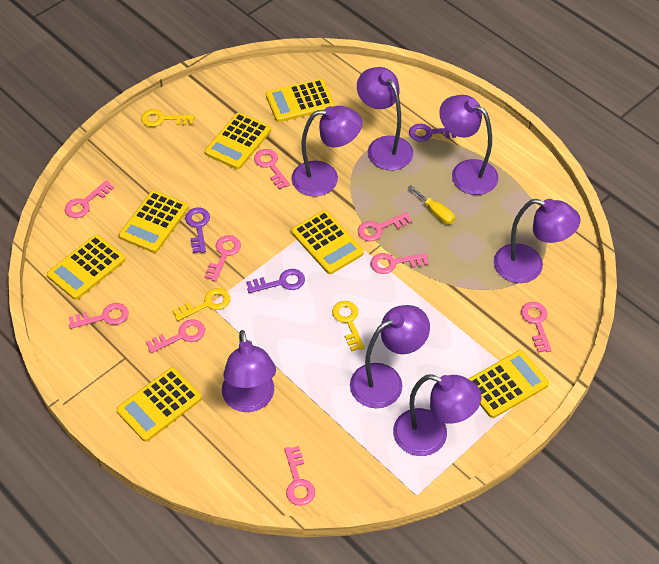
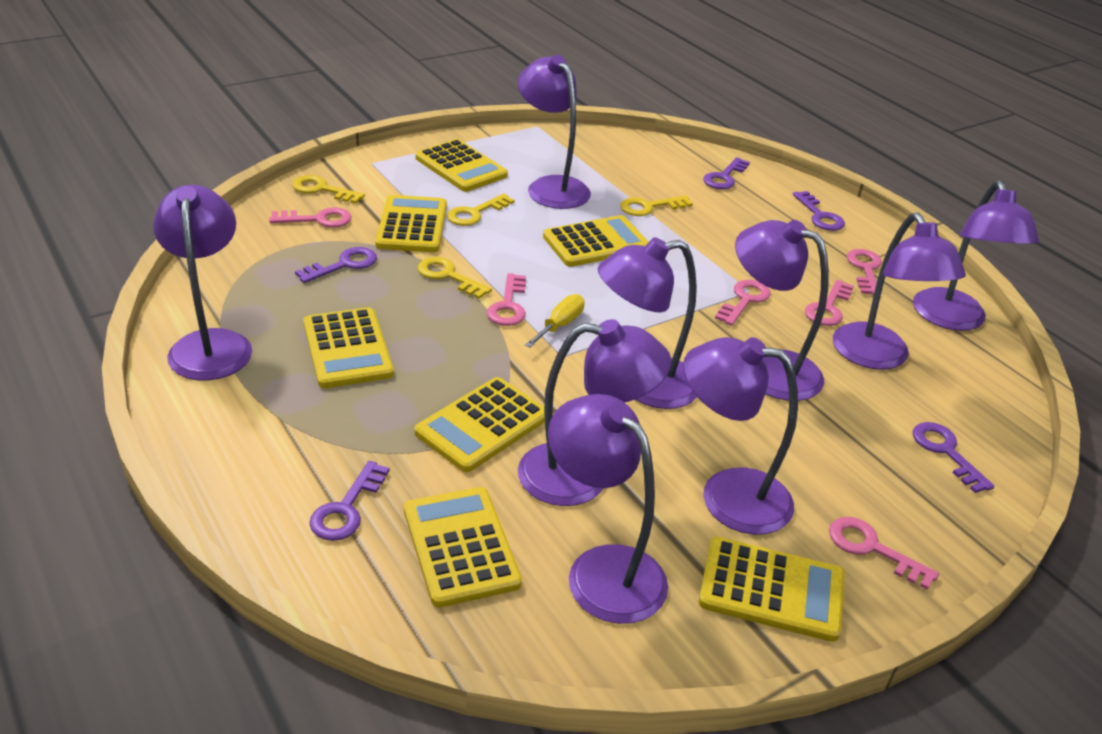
pink key: [65,180,114,218] [68,303,129,329] [146,319,205,353] [204,235,241,282] [254,149,290,189] [285,446,315,506] [358,212,412,241] [371,253,429,274] [521,302,552,353] = 9 -> [269,207,352,227] [487,273,526,326] [715,280,771,326] [805,280,854,326] [829,517,939,590] [847,249,882,295] = 6
purple key: [185,208,210,253] [247,269,305,293] [409,124,456,142] = 3 -> [295,247,377,283] [309,461,389,541] [703,157,750,189] [793,191,845,231] [913,422,995,493] = 5
purple lamp: [222,330,276,412] [291,106,362,196] [350,305,430,408] [357,67,413,170] [393,374,481,456] [439,95,498,195] [494,199,580,283] = 7 -> [153,185,252,380] [518,55,591,209] [518,319,672,506] [548,394,668,624] [598,237,697,409] [683,337,798,535] [735,220,829,401] [833,212,966,370] [913,180,1039,331] = 9
yellow key: [141,109,194,127] [172,288,230,321] [332,301,365,351] = 3 -> [292,175,365,204] [418,257,492,299] [447,193,515,226] [620,195,693,216] = 4

